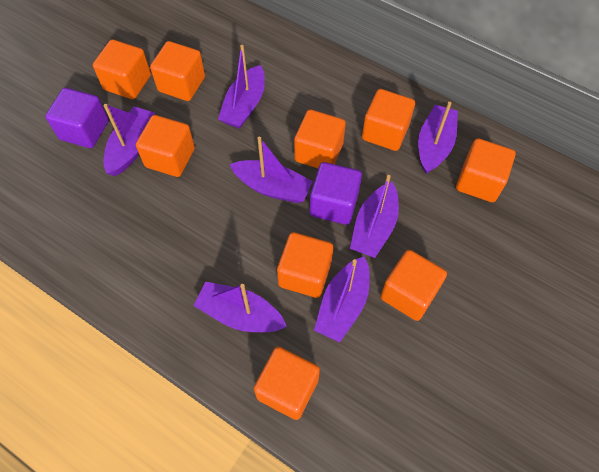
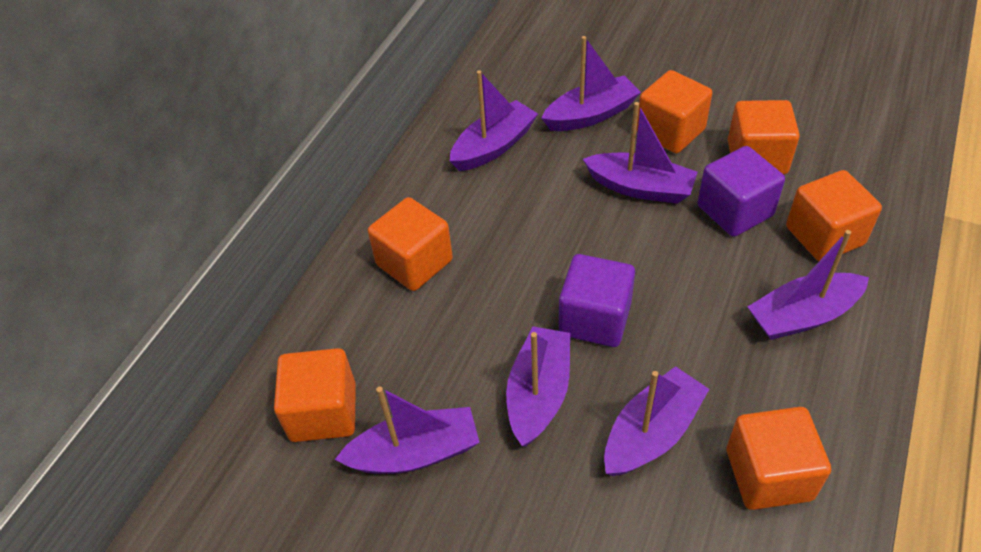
orange cube: [93,39,151,99] [136,115,195,177] [150,41,205,101] [254,347,320,420] [277,232,333,298] [294,109,346,168] [362,89,415,151] [380,250,447,321] [456,138,516,202] = 9 -> [274,348,356,442] [368,197,453,291] [636,70,712,154] [727,407,831,510] [728,100,800,175] [786,170,882,261] = 6

